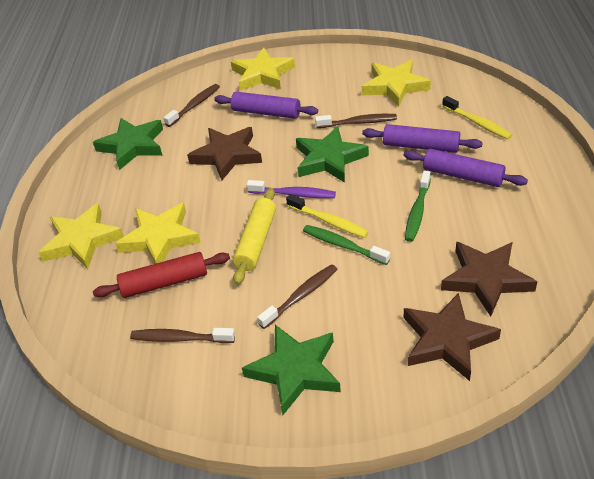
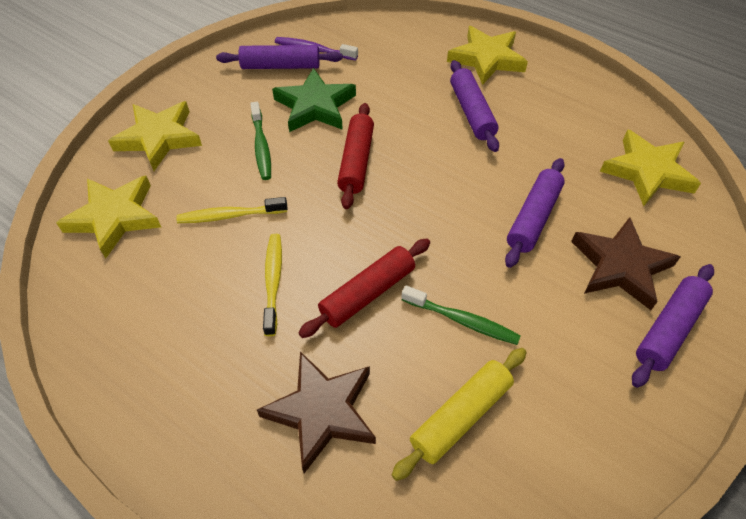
brown star: [187,127,262,180] [404,293,501,381] [441,242,537,317] = 3 -> [257,351,376,473] [571,217,680,310] = 2
brown toothbrush: [130,328,235,343] [163,84,220,127] [257,264,338,329] [315,114,397,128] = 4 -> none = 0
green star: [93,118,163,170] [242,325,341,416] [296,126,369,183] = 3 -> [272,68,356,132] = 1
purple rolling pin: [214,92,318,119] [362,124,483,153] [403,149,528,187] = 3 -> [216,45,343,69] [450,60,499,152] [505,158,565,268] [632,264,714,388] = 4
red rolling pin: [93,252,230,298] = 1 -> [299,239,430,338] [337,103,374,209] = 2

